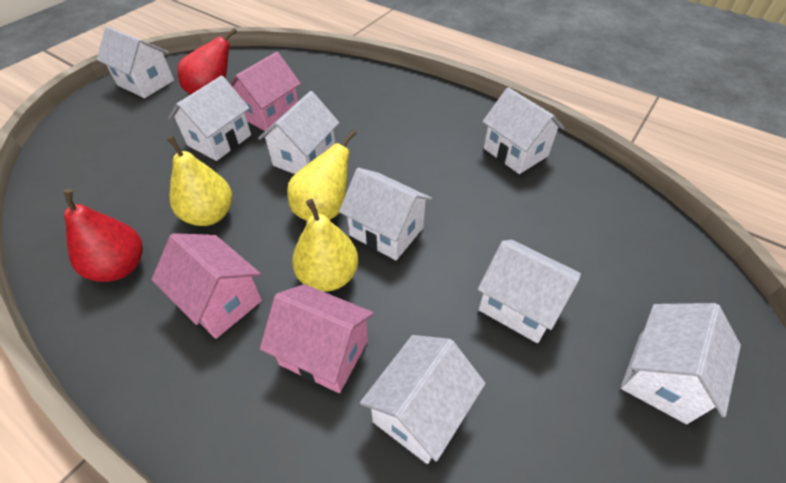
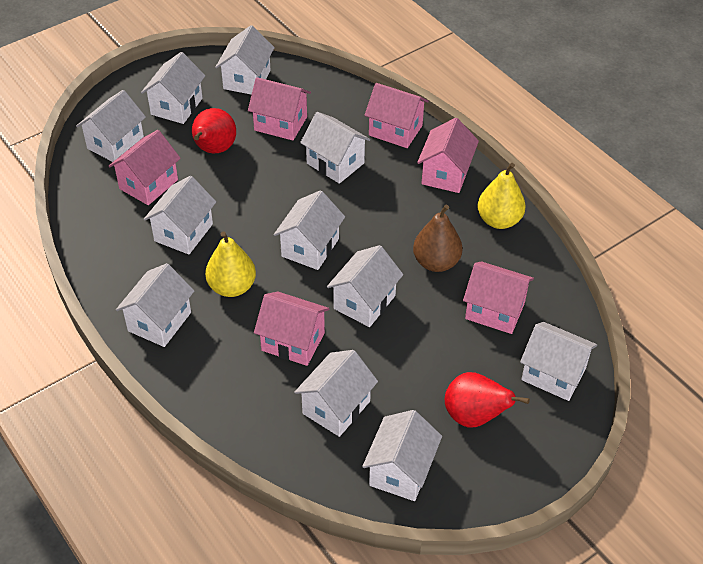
brown pear: none = 0 -> [413,205,463,272] = 1
pink house: [152,233,262,339] [230,52,301,131] [260,284,374,393] = 3 -> [109,130,181,205] [248,77,311,140] [254,292,330,366] [365,83,429,148] [417,118,479,193] [463,261,534,334] = 6
white house: [96,26,174,98] [168,76,251,161] [258,91,339,174] [339,168,432,260] [360,335,486,464] [477,240,581,343] [482,87,564,174] [621,303,741,424] = 8 -> [76,90,146,162] [116,263,194,347] [141,52,205,124] [144,176,216,254] [215,25,275,95] [274,190,345,270] [294,350,378,437] [300,112,371,184] [327,245,403,327] [362,410,442,501] [520,322,597,401] = 11
yellow pear: [167,136,232,226] [287,129,357,221] [292,199,358,292] = 3 -> [205,232,256,297] [477,163,526,229] = 2

